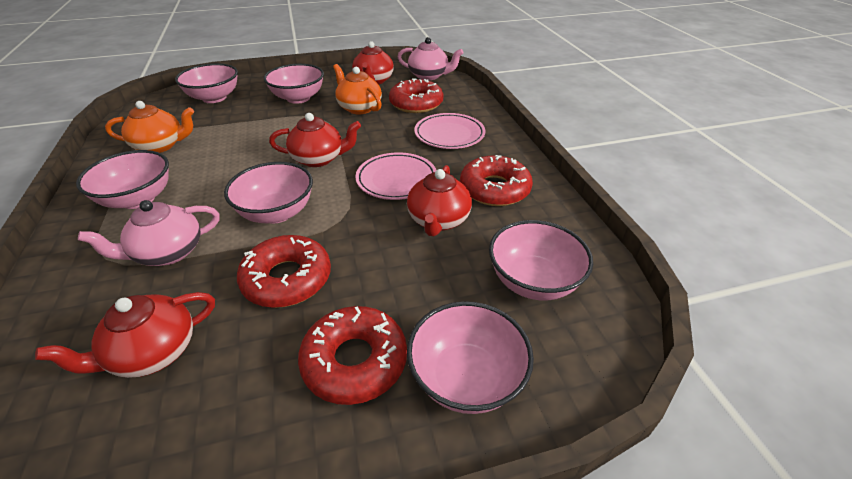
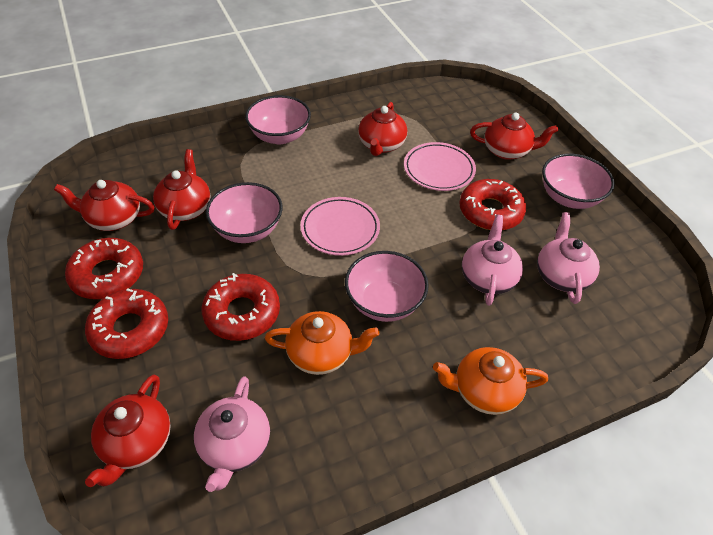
pink bowl: [76,150,169,209] [175,63,238,103] [224,162,313,224] [264,64,324,104] [407,301,534,414] [489,220,593,300] = 6 -> [206,182,283,243] [245,95,311,144] [345,251,429,322] [542,153,615,209] = 4
pink teapot: [78,200,220,266] [397,37,463,80] = 2 -> [194,376,270,492] [462,215,523,306] [537,212,600,304] = 3
red teapot: [35,292,215,378] [269,113,361,167] [352,41,394,85] [407,165,472,236] = 4 -> [54,180,155,231] [85,374,171,487] [153,149,210,230] [358,102,407,156] [470,113,558,160] = 5

